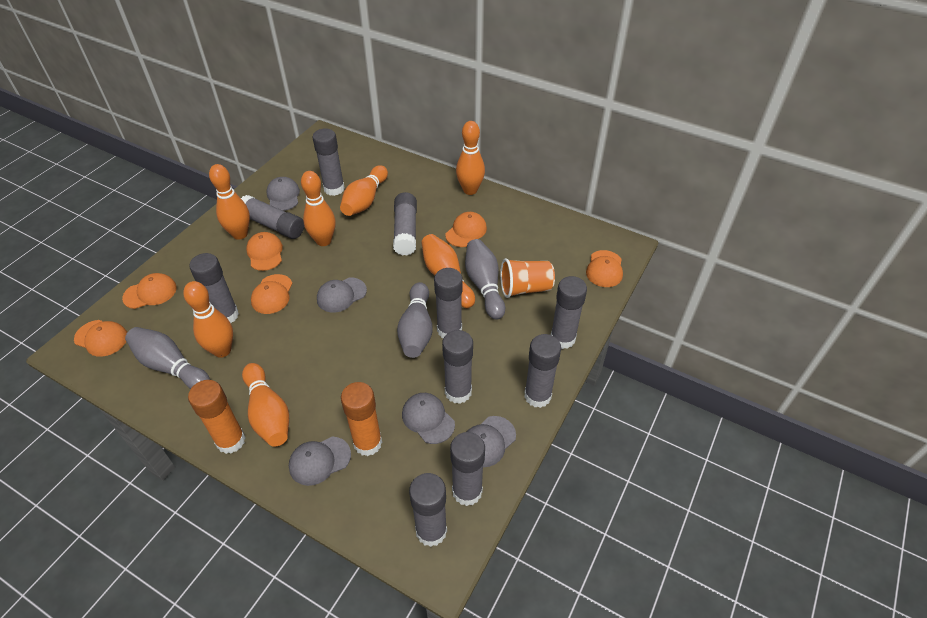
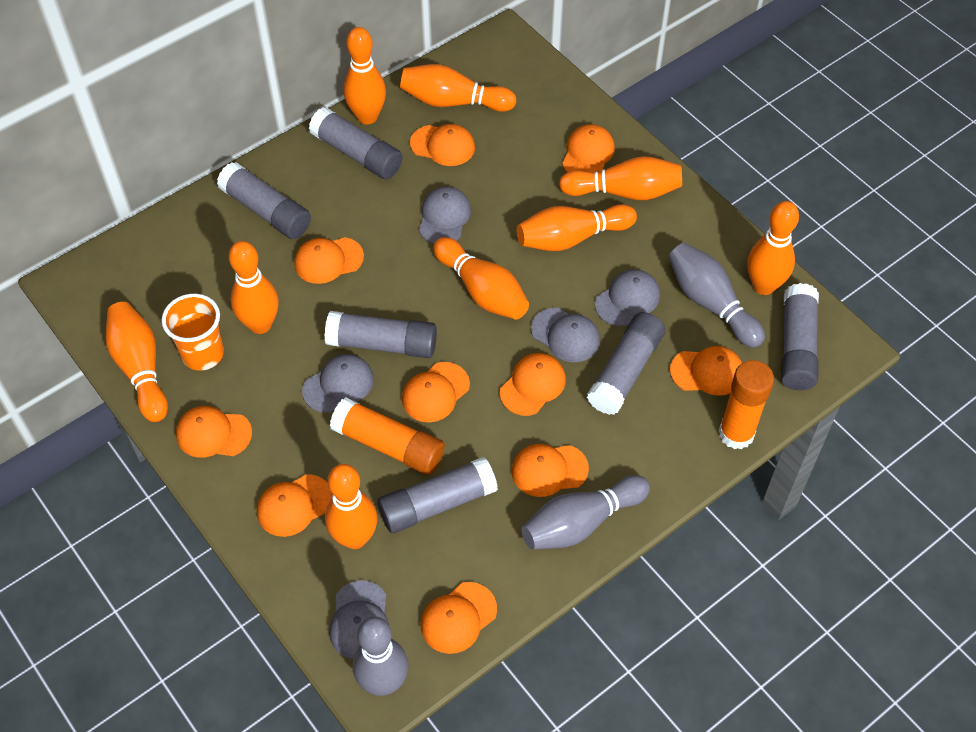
grey glue stick: [189,253,239,323] [241,195,304,239] [313,128,345,196] [393,192,417,256] [409,473,447,547] [434,268,463,338] [442,330,473,404] [450,432,485,506] [524,334,561,408] [551,276,587,349] = 10 -> [217,162,311,239] [309,107,402,179] [324,311,437,358] [378,457,498,533] [587,312,665,415] [781,283,819,390] = 6
orange bowling pin: [183,281,233,358] [209,164,250,240] [242,363,289,447] [301,171,335,246] [340,165,388,216] [421,234,475,308] [456,121,485,195] = 7 -> [106,302,168,422] [229,241,279,334] [325,464,377,549] [344,27,386,124] [400,64,517,112] [433,237,529,319] [517,204,637,251] [559,156,682,200] [747,201,799,295] = 9
orange cap: [74,320,127,357] [122,273,177,309] [246,232,283,271] [251,274,293,314] [446,212,487,247] [586,250,623,287] = 6 -> [176,406,252,458] [257,474,333,537] [294,237,364,284] [402,362,470,422] [410,124,475,166] [421,582,497,654] [500,353,566,416] [512,444,589,497] [562,124,615,173] [670,346,742,396] = 10

